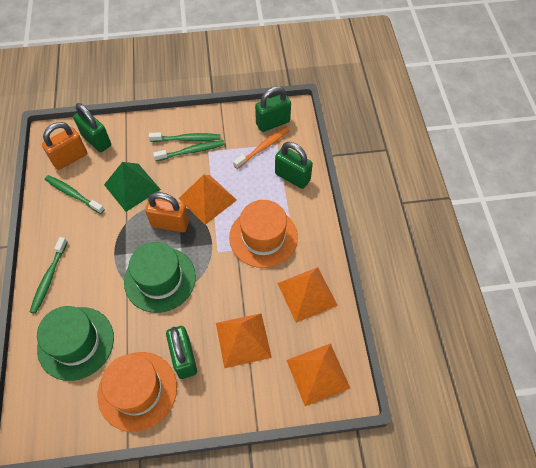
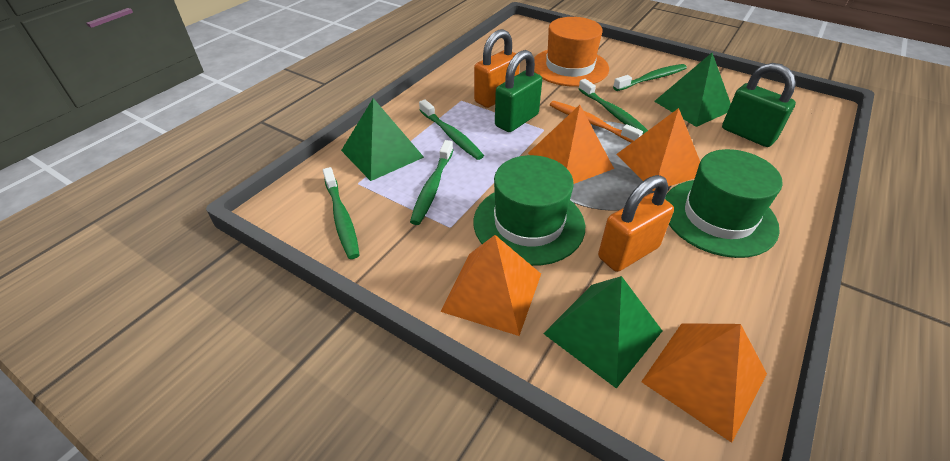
green padlock: [73,103,111,152] [166,326,197,379] [255,86,291,132] [275,142,313,189] = 4 -> [495,50,542,132] [722,63,796,147] = 2
green pyramid: [104,162,161,212] = 1 -> [341,98,424,181] [543,276,662,389] [654,53,731,127] = 3
green toothbrush: [30,237,68,314] [45,175,105,214] [149,132,220,142] [153,140,225,161] = 4 -> [323,167,359,259] [410,140,453,225] [419,99,484,160] [579,79,648,135] [613,64,687,91] = 5
orange hat: [98,352,177,432] [229,200,298,268] = 2 -> [534,17,609,87] = 1

